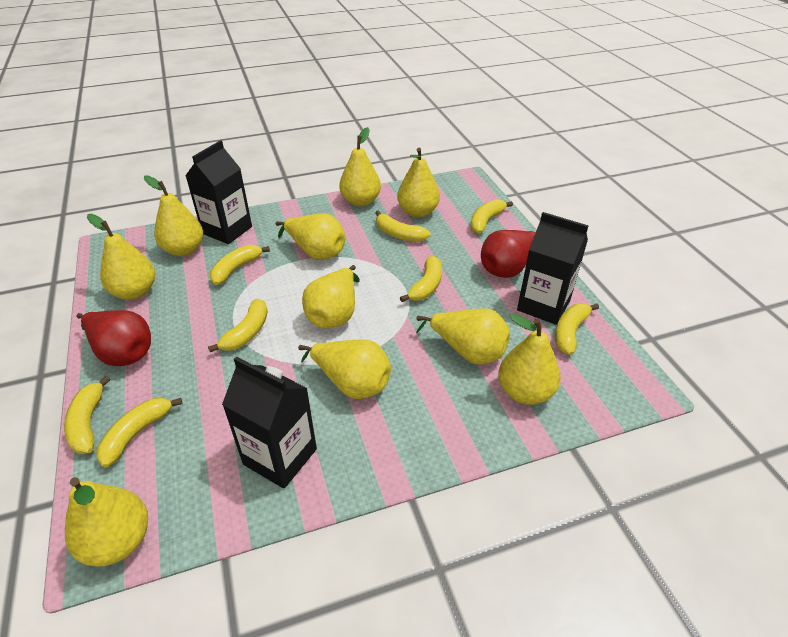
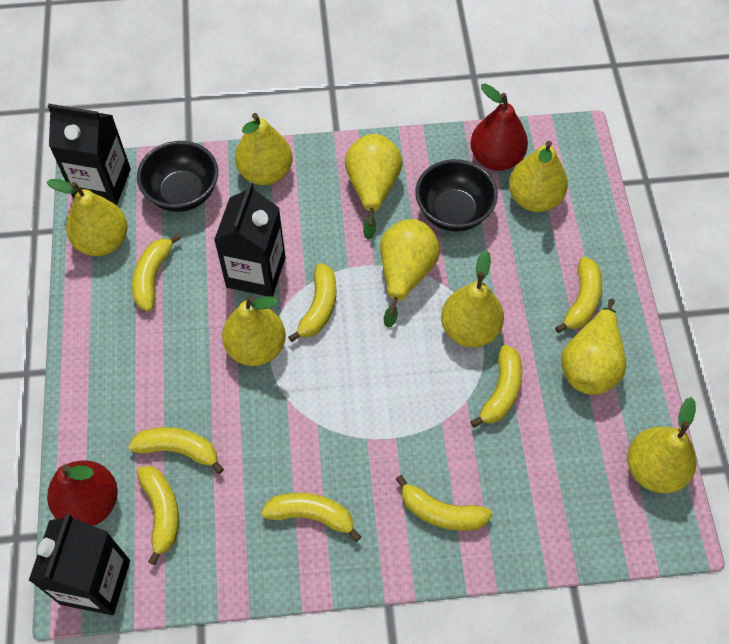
black bowl: none = 0 -> [137,141,218,212] [415,159,498,231] = 2
yellow pear: [65,477,148,567] [87,214,155,300] [144,176,203,256] [276,213,345,260] [298,339,391,399] [302,265,359,329] [339,127,381,207] [397,148,440,218] [416,308,510,365] [498,313,561,405] = 10 -> [47,179,128,256] [222,296,286,366] [235,113,293,185] [345,134,402,240] [380,219,440,328] [441,250,504,347] [509,141,568,212] [561,298,626,395] [627,397,697,493] = 9

